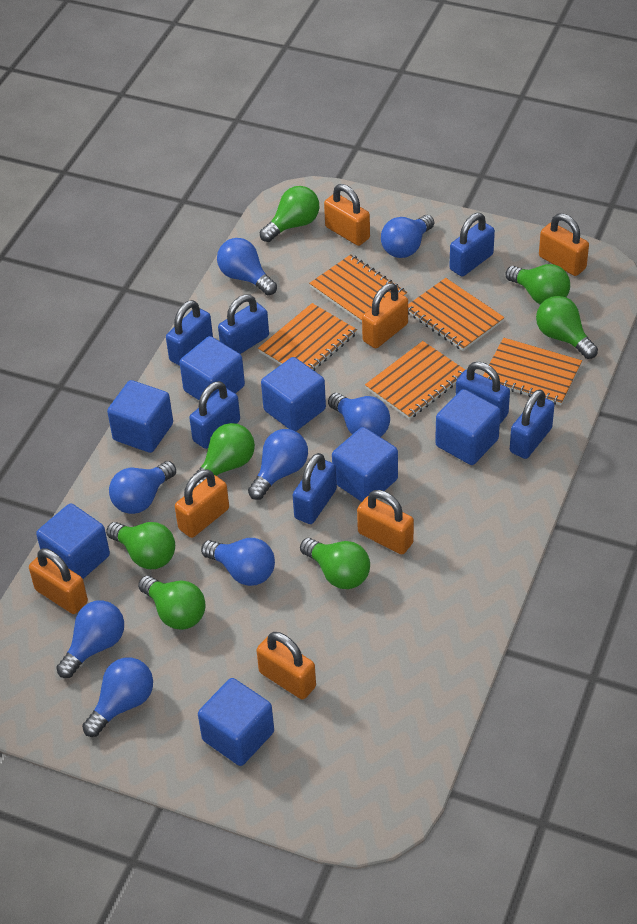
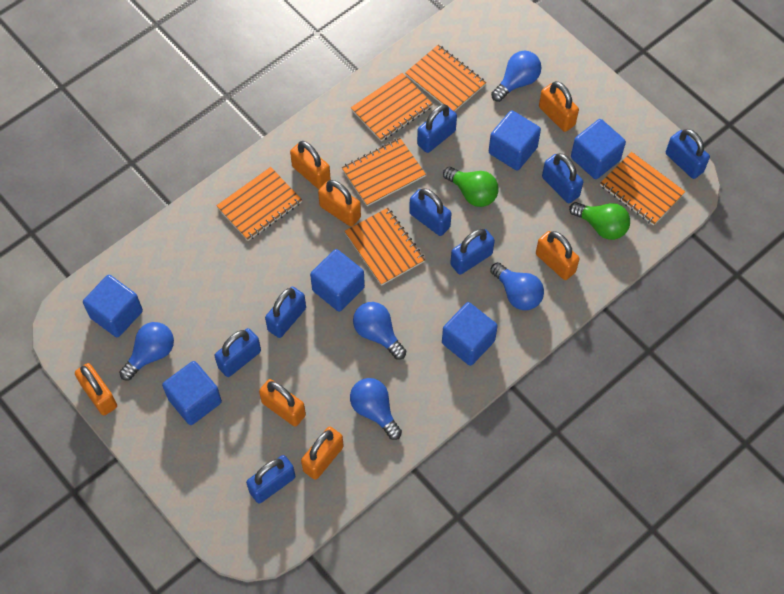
blue cube: [36,503,110,579] [107,380,173,453] [179,336,245,400] [198,678,274,766] [261,357,326,431] [332,427,398,502] [435,389,501,465] = 7 -> [83,275,143,337] [162,361,222,425] [310,249,365,312] [442,302,498,366] [489,110,541,170] [571,119,626,179] = 6
blue light bulb: [56,600,124,678] [82,657,153,737] [109,461,176,514] [201,538,275,586] [217,238,277,295] [248,429,308,500] [328,393,390,437] [381,215,434,258] = 8 -> [119,322,174,380] [350,378,402,440] [353,302,406,360] [490,262,544,310] [491,51,541,102] = 5
blue padlock: [166,300,213,366] [189,381,240,449] [218,294,269,354] [293,453,337,524] [449,213,495,276] [456,362,510,424] [510,389,555,459] = 7 -> [214,328,261,377] [246,455,295,503] [265,287,306,338] [409,188,452,236] [417,104,457,153] [450,229,495,275] [542,153,583,203] [666,129,710,179] = 8
green light bulb: [106,522,175,569] [138,575,205,630] [190,423,255,488] [260,186,319,242] [300,538,370,589] [506,264,570,305] [536,296,598,359] = 7 -> [443,167,499,207] [569,202,630,240] = 2
orange notebook: [258,303,357,371] [309,254,407,323] [365,341,465,419] [408,278,505,351] [483,338,582,405] = 5 -> [216,167,302,241] [342,138,426,206] [345,208,425,286] [351,73,433,141] [405,45,486,112] [600,152,685,226] = 6

